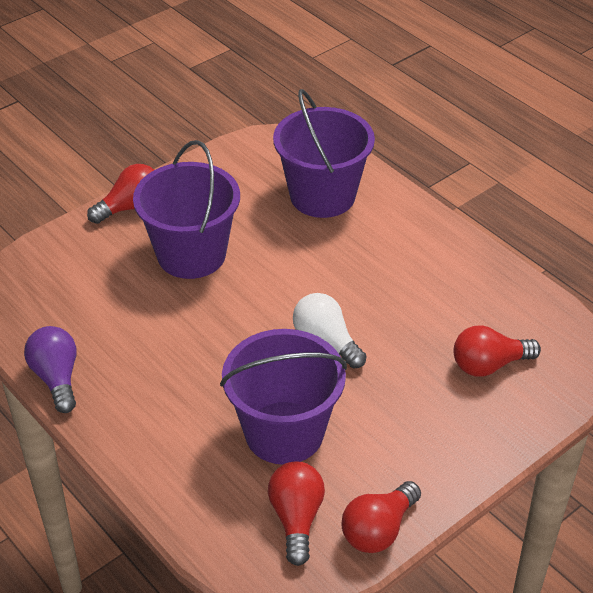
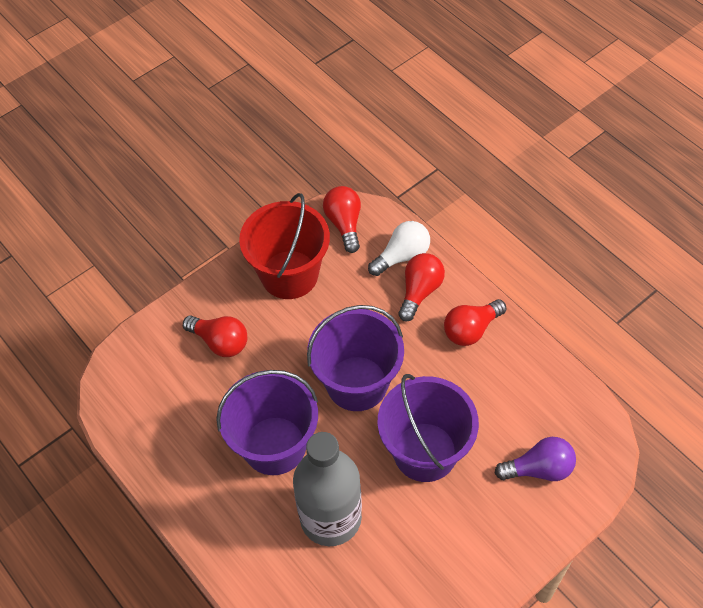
grey bottle: none = 0 -> [293,432,362,546] = 1
red bucket: none = 0 -> [239,193,330,299] = 1

